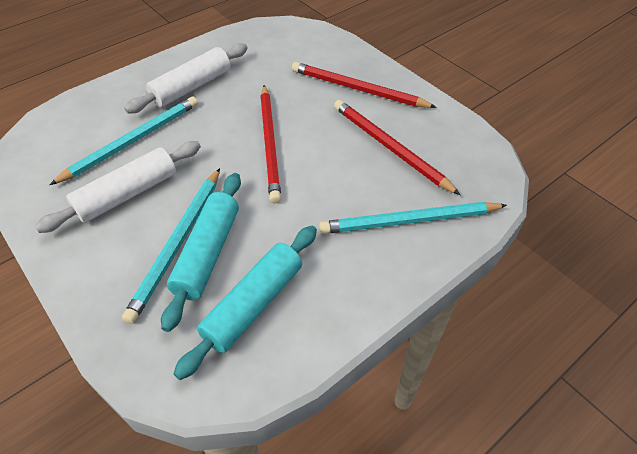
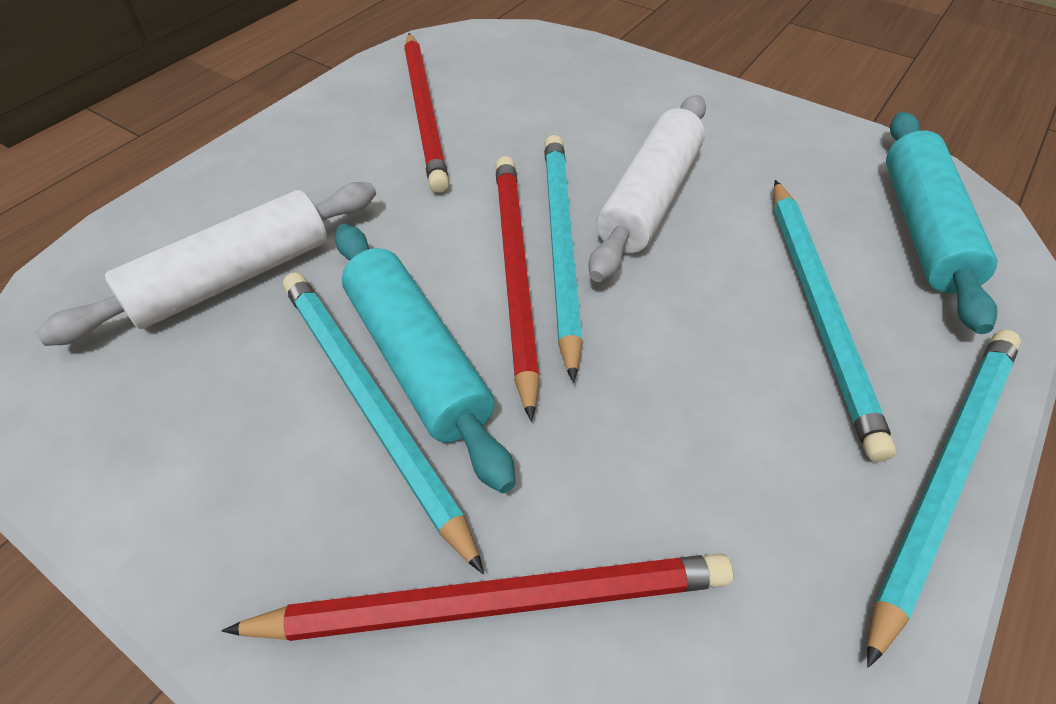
turquoise pencil: [49,96,198,185] [122,168,220,324] [319,202,507,234] = 3 -> [283,272,484,574] [544,135,583,383] [774,180,896,462] [867,330,1021,668] = 4

